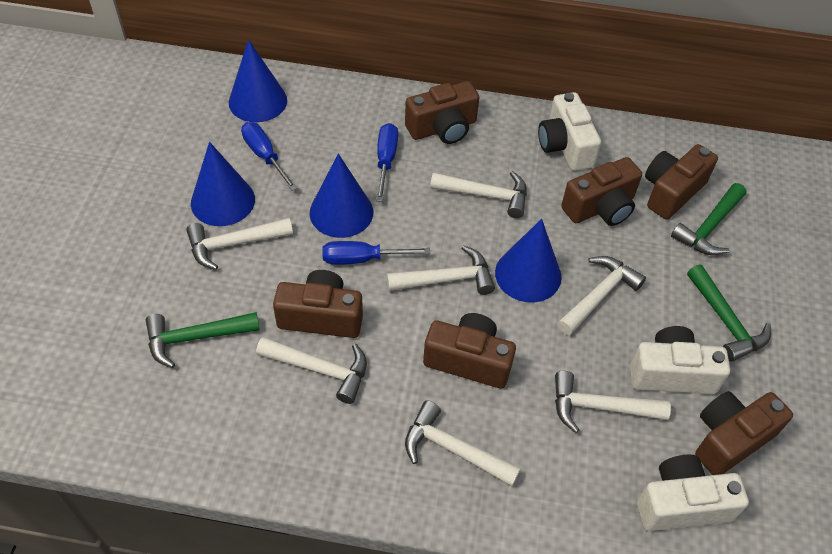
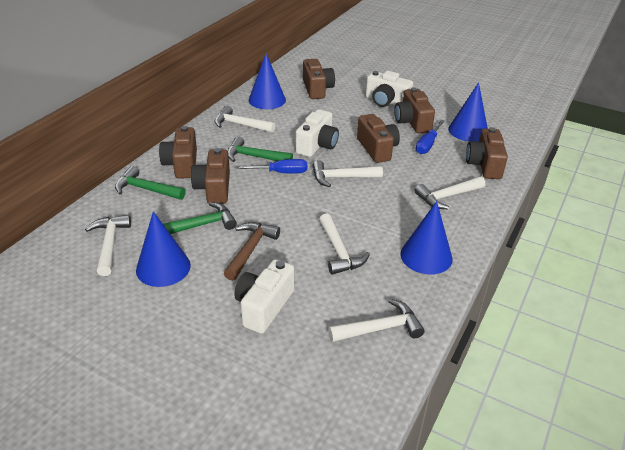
blue screwdriver: [241,122,297,191] [322,241,430,265] [376,123,398,202] = 3 -> [235,159,307,173] [416,120,445,154] = 2
brown hammer: none = 0 -> [224,222,280,281] = 1
white hammer: [186,218,293,270] [256,337,367,404] [387,245,495,295] [405,400,521,486] [430,171,527,218] [555,371,671,433] [557,256,646,335] = 7 -> [85,215,131,276] [215,106,275,133] [312,160,383,187] [319,214,370,275] [328,299,425,342] [414,176,485,209] = 6

